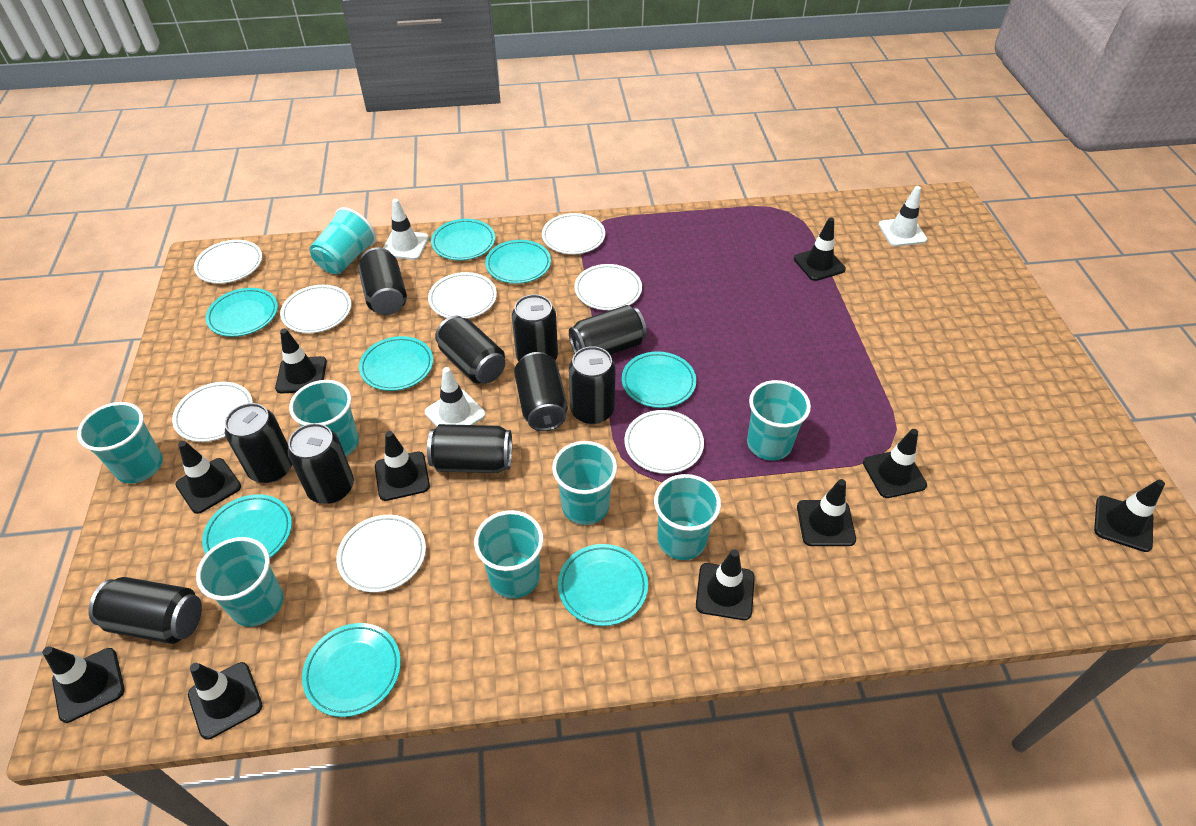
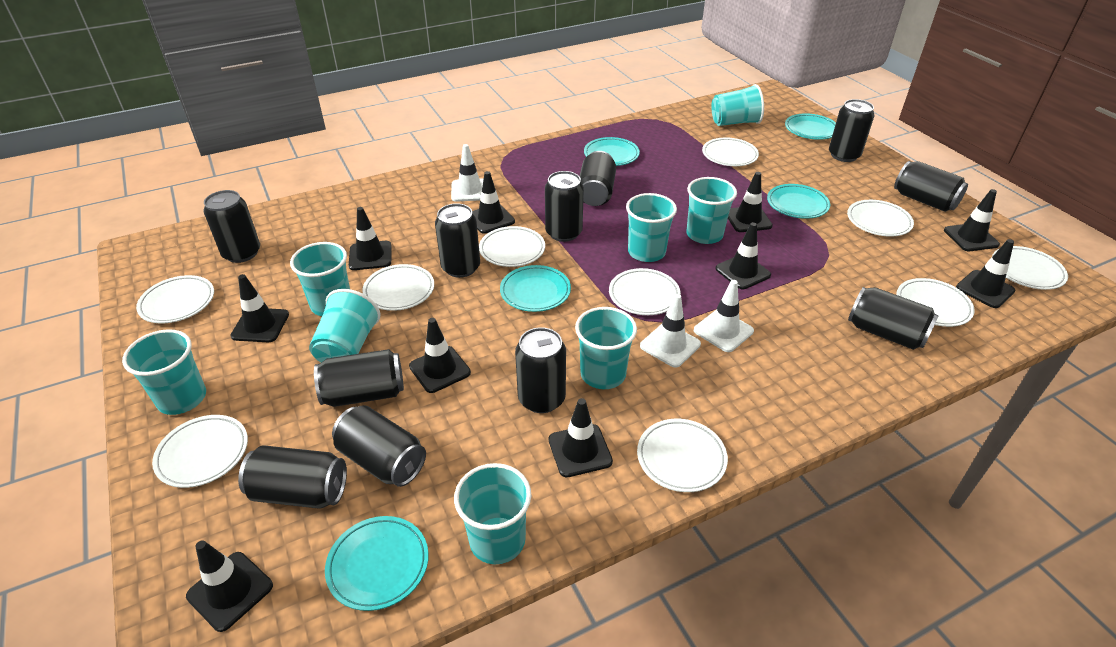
black can: [89,577,202,644] [225,403,292,483] [288,423,354,504] [358,247,407,315] [427,424,512,473] [435,315,505,384] [512,294,558,362] [514,352,568,431] [569,305,647,355] [569,346,616,424] = 10 -> [204,190,260,263] [238,445,347,509] [314,349,404,407] [332,405,426,487] [435,203,480,278] [515,327,566,413] [545,171,584,242] [580,151,616,206] [829,99,874,162] [848,287,938,350] [894,161,968,212] = 11
turquoise plate: [202,494,292,558] [205,288,278,337] [302,623,401,717] [359,336,433,391] [431,219,495,260] [485,240,551,284] [558,544,648,626] [622,351,696,408] = 8 -> [325,516,429,611] [500,265,571,312] [584,137,640,166] [767,184,830,219] [785,113,836,140] = 5
white plate: [172,382,253,442] [194,240,262,284] [280,285,351,333] [337,515,426,593] [428,272,497,319] [542,213,605,254] [574,264,642,310] [624,410,704,474] = 8 -> [136,275,214,323] [152,415,248,488] [362,264,434,311] [479,226,545,267] [609,268,681,315] [637,419,728,492] [702,137,759,166] [847,200,914,237] [896,278,975,327] [992,246,1068,290] = 10

